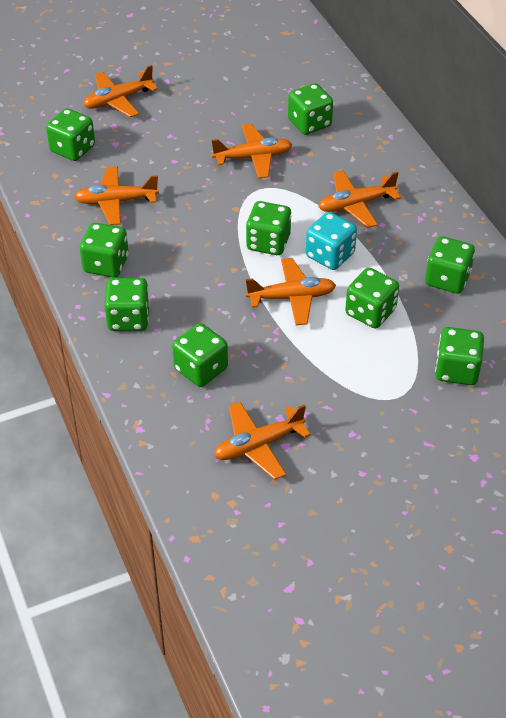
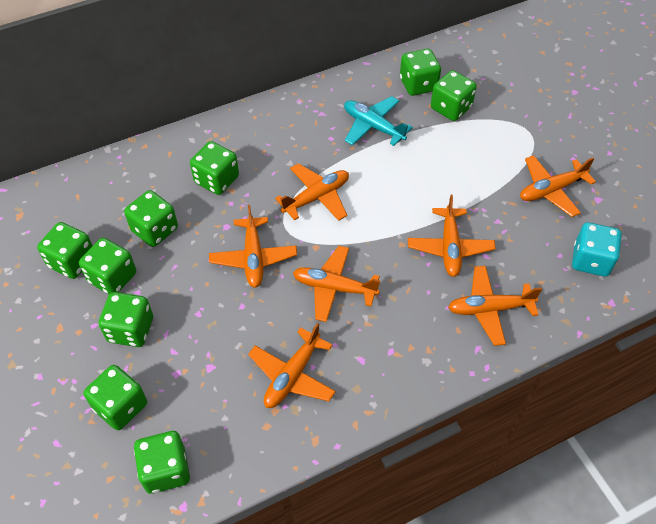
orange plane: [74,166,159,225] [83,65,158,117] [211,124,292,179] [214,402,311,480] [245,258,336,325] [318,171,401,228] = 6 -> [209,205,297,288] [248,323,336,408] [275,163,349,221] [293,246,381,322] [408,195,496,277] [448,266,542,346] [520,155,596,217] = 7
turquoise plane: none = 0 -> [344,96,413,146] = 1

